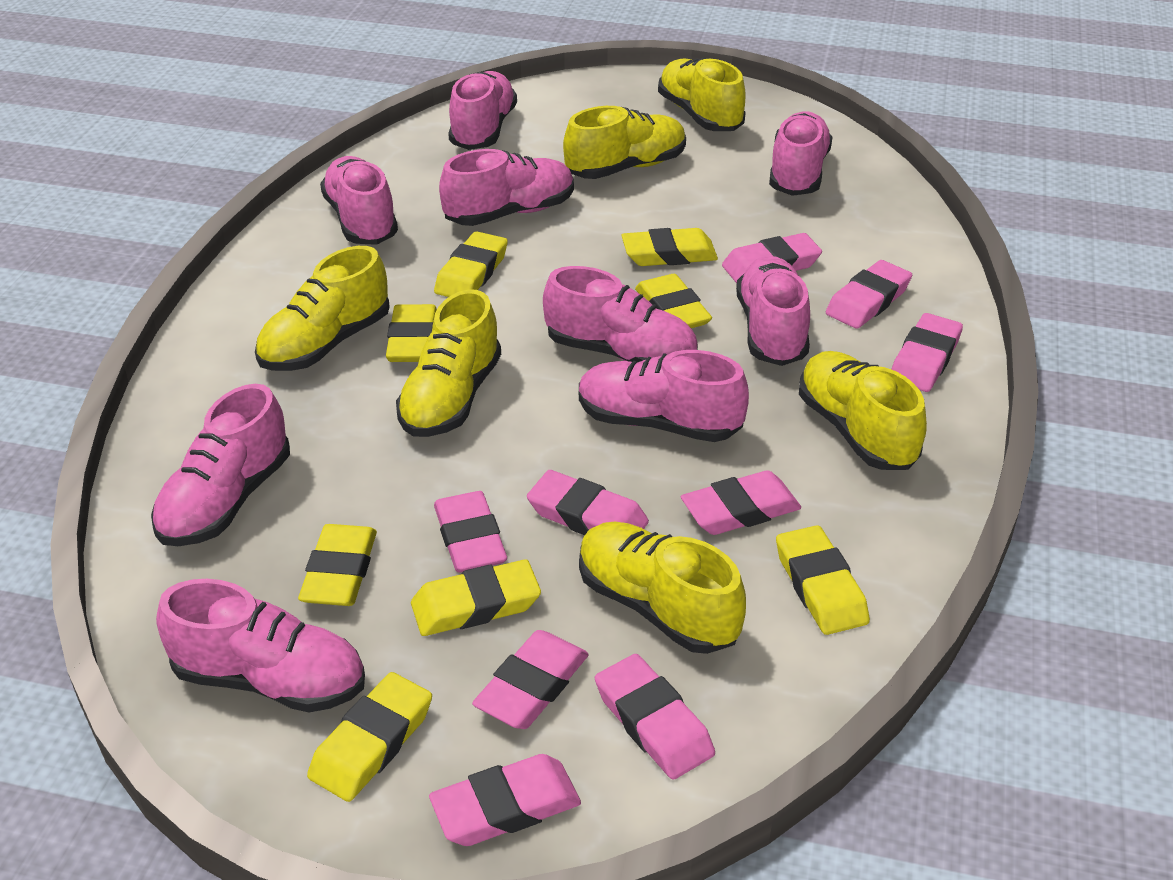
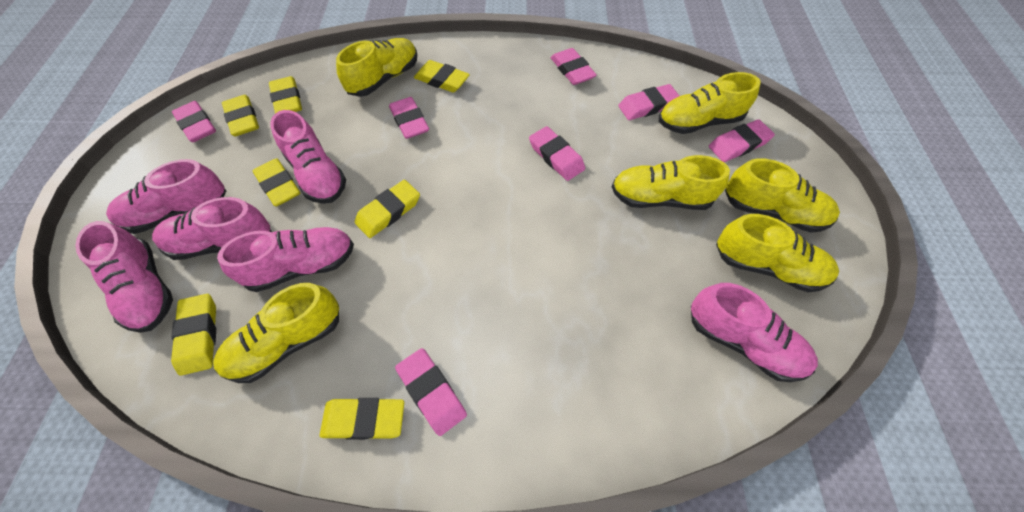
pink eraser: [429,754,581,846] [434,491,507,572] [472,630,589,729] [527,470,649,535] [595,654,715,779] [681,470,801,535] [722,233,822,283] [826,260,912,329] [891,313,963,392] = 9 -> [172,101,216,142] [389,97,429,139] [395,348,467,436] [529,126,585,181] [550,48,597,85] [618,84,679,120] [709,119,775,162] = 7
pink shoe: [151,384,290,546] [156,579,365,712] [320,156,398,245] [439,149,574,226] [448,71,517,150] [543,266,698,363] [579,350,749,442] [736,256,810,366] [769,111,832,196] = 9 -> [75,221,173,333] [106,159,226,234] [152,197,272,260] [217,227,354,292] [270,110,346,204] [691,283,818,382] = 6
yellow eraser: [298,524,377,606] [307,672,432,802] [386,304,437,362] [411,559,541,636] [434,231,508,297] [622,228,718,266] [635,274,712,328] [776,525,870,635] = 8 -> [171,294,216,376] [222,95,259,136] [253,158,300,207] [269,76,302,113] [320,398,404,440] [355,180,420,238] [414,60,470,92] = 7

